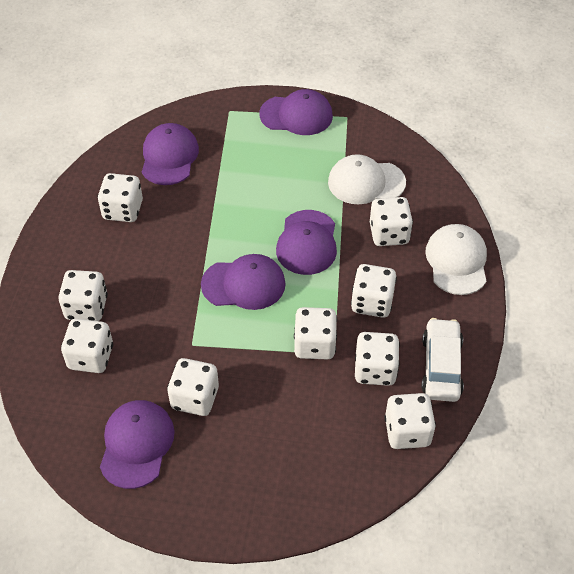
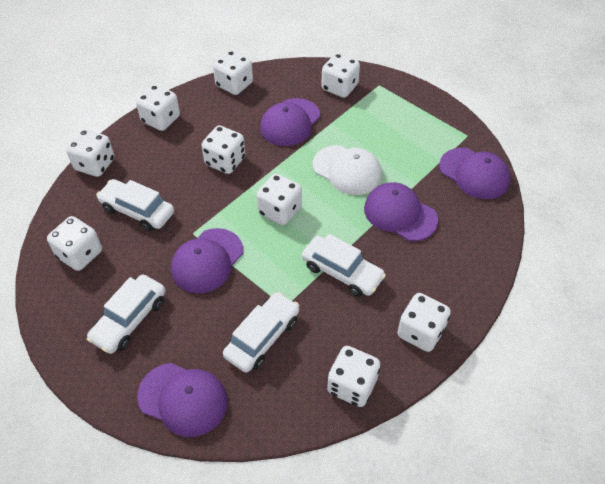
white cap: [328,154,406,204] [425,224,487,295] = 2 -> [313,145,382,195] = 1
white car: [421,318,464,402] = 1 -> [86,275,165,354] [96,179,174,231] [223,292,299,373] [302,234,386,297] = 4

